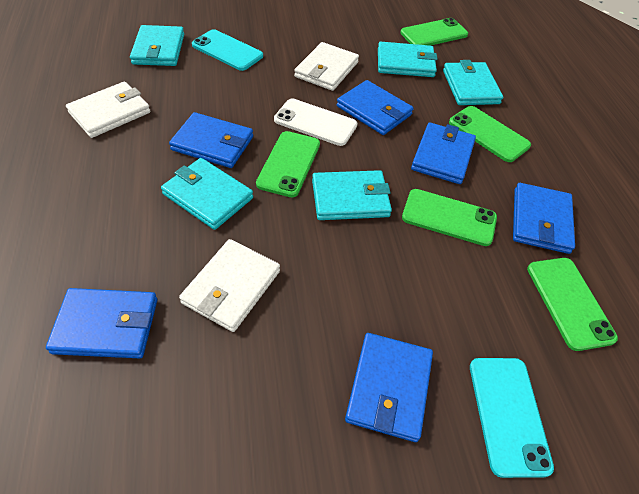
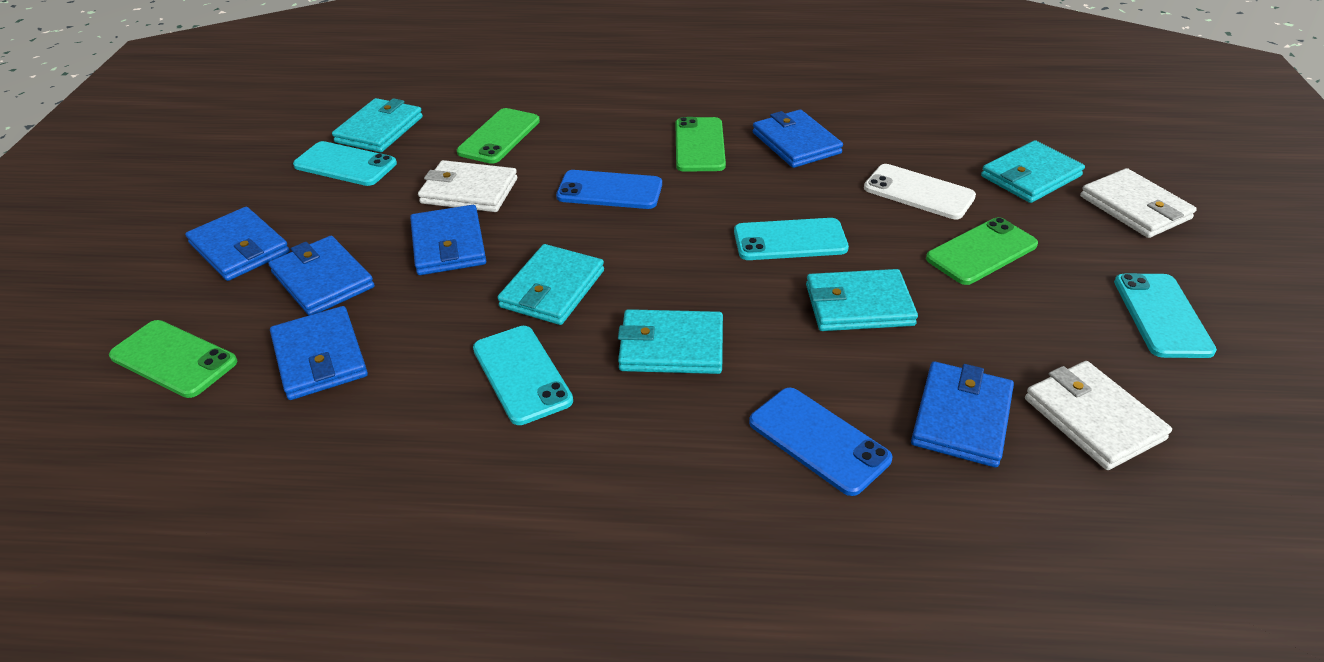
blue phone: none = 0 -> [556,170,662,209] [749,387,892,496] = 2
green phone: [256,131,320,197] [400,18,468,46] [402,189,497,246] [449,106,531,162] [527,258,618,351] = 5 -> [109,320,237,398] [457,108,540,164] [675,117,726,172] [926,217,1038,285] = 4
turquoise phone: [192,29,263,71] [470,358,554,478] = 2 -> [293,141,397,186] [473,326,573,425] [734,218,849,260] [1114,273,1217,358] = 4

